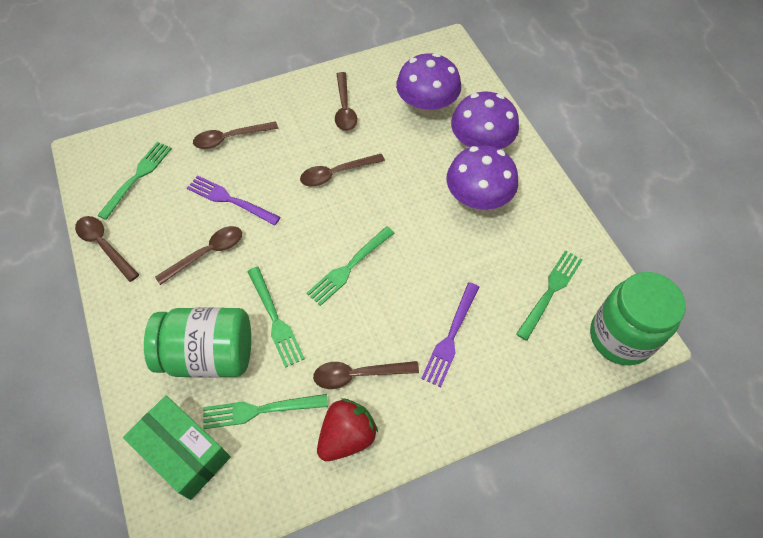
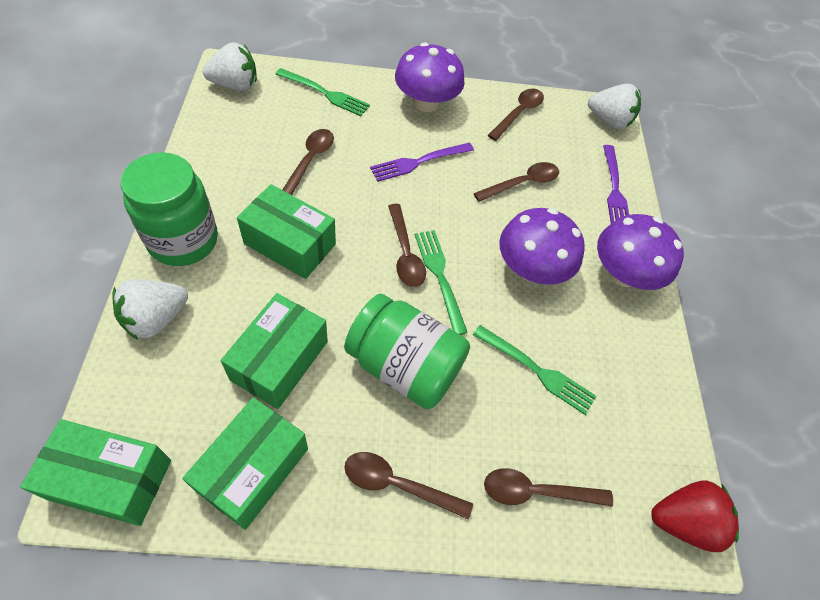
green box: [123,396,231,500] = 1 -> [20,419,171,526] [182,397,308,530] [221,293,328,409] [237,184,336,279] = 4
green fork: [97,142,172,220] [203,394,328,429] [247,267,305,368] [307,226,394,306] [516,250,582,341] = 5 -> [275,68,370,116] [415,230,468,335] [473,325,596,415] = 3
white strawberry: none = 0 -> [113,279,188,340] [203,42,257,91] [588,83,641,129] = 3

